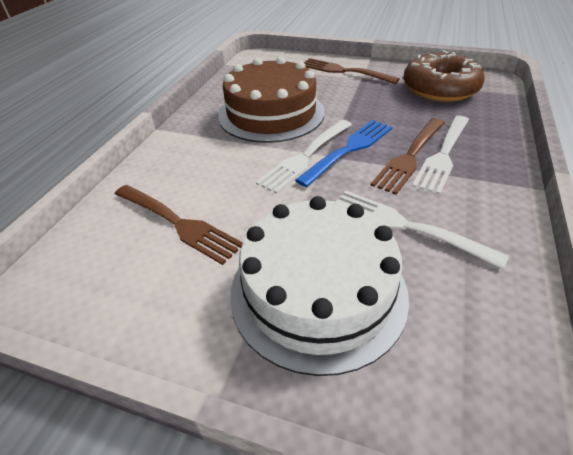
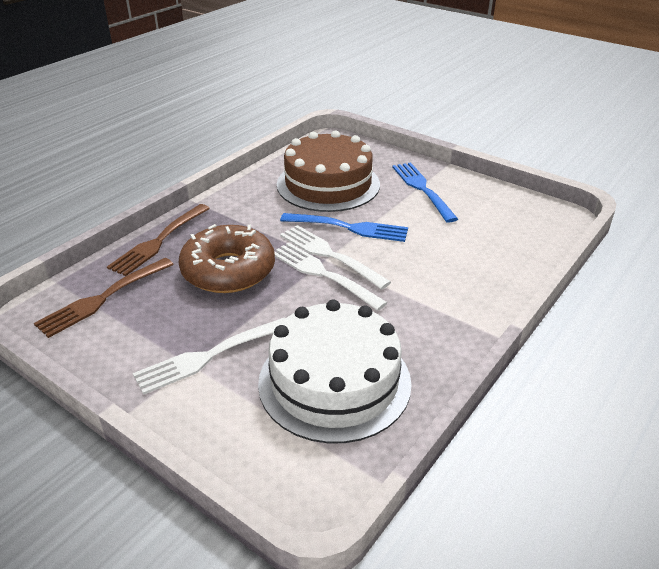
blue fork: [295,120,393,187] = 1 -> [280,213,408,242] [392,163,458,223] = 2
brown fork: [115,185,243,265] [304,58,400,84] [371,118,445,195] = 3 -> [34,258,174,338] [107,204,210,276] = 2

